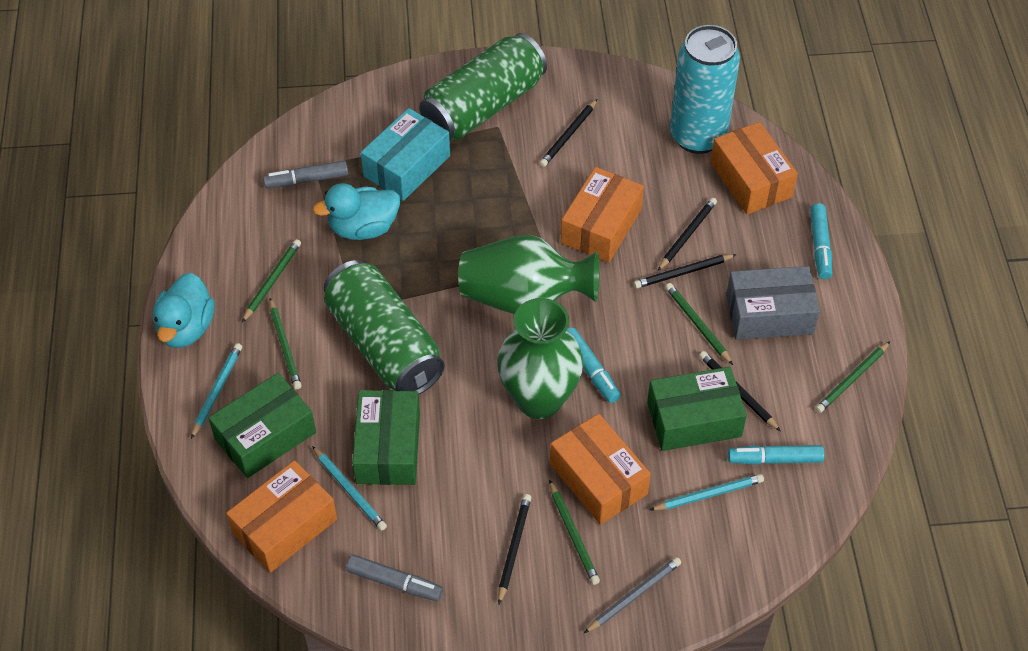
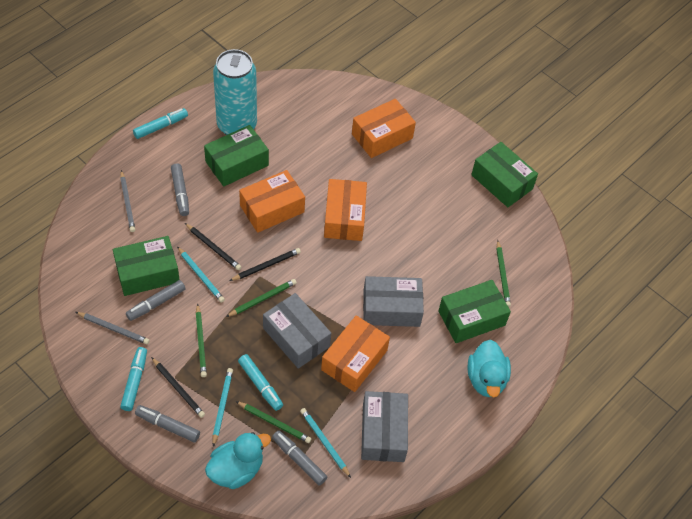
black pencil: [498,494,531,604] [540,99,597,167] [634,254,737,288] [658,198,717,271] [699,351,781,432] = 5 -> [151,357,205,418] [185,223,242,270] [229,248,301,281] = 3
green box: [209,373,316,478] [352,390,420,485] [647,367,747,451] = 3 -> [113,236,180,296] [204,125,269,187] [438,280,511,343] [471,142,538,207] = 4
green can: [324,260,445,395] [419,33,547,140] = 2 -> none = 0
green pencil: [242,239,301,322] [269,298,302,389] [549,480,600,585] [665,283,733,365] [815,341,890,413] = 5 -> [196,304,207,377] [226,279,297,317] [236,401,311,443] [496,240,511,307] = 4
green vase: [459,235,599,314] [497,298,584,419] = 2 -> none = 0
grey box: [726,266,820,340] = 1 -> [263,293,331,369] [361,391,408,462] [363,276,424,327] = 3
grey marker: [263,161,348,188] [346,555,443,601] = 2 -> [126,280,186,321] [135,405,200,442] [171,163,189,216] [272,430,327,485] = 4
grey pencil: [584,557,681,633] = 1 -> [76,312,149,344] [120,170,135,232] = 2
turquoise box: [361,108,450,201] = 1 -> none = 0

